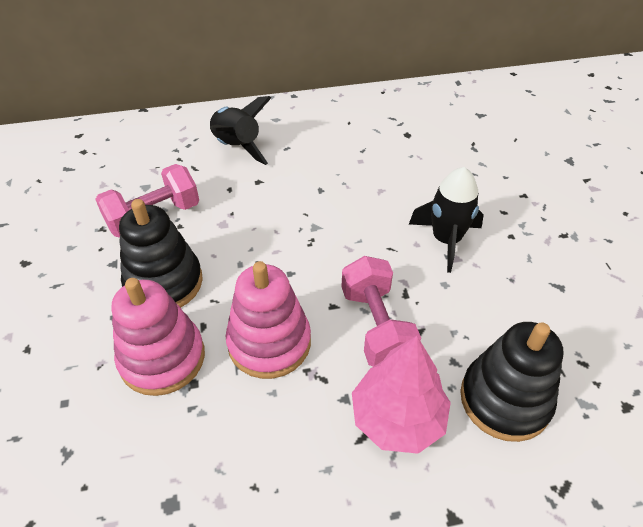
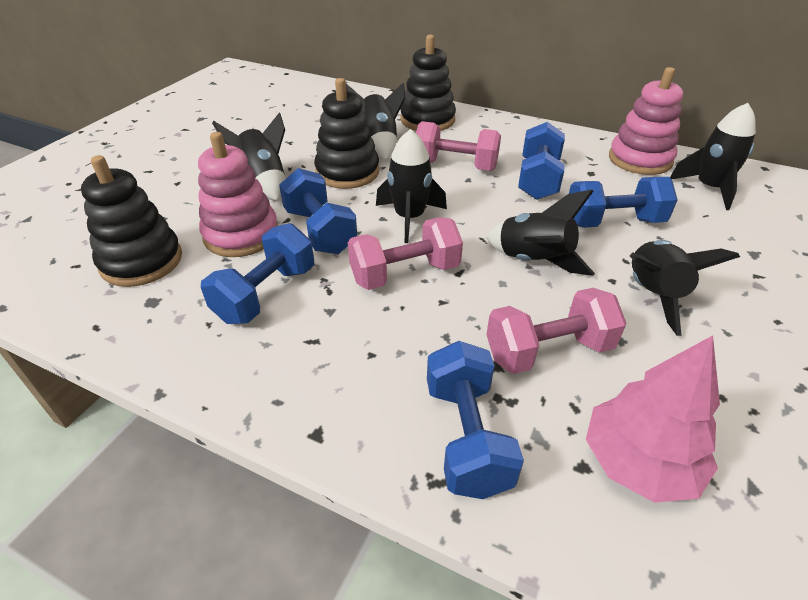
black rocket: [210,96,271,165] [409,167,484,273] = 2 -> [212,113,285,201] [346,83,405,160] [376,129,447,243] [486,190,595,276] [630,240,740,336] [670,103,756,210] = 6
black stacking toy: [119,199,203,308] [460,322,563,442] = 2 -> [81,155,182,287] [314,78,379,189] [400,35,456,131] = 3
blue dumbbell: none = 0 -> [201,223,314,324] [279,168,357,254] [427,341,524,499] [518,122,565,200] [569,177,678,228] = 5
pink dumbbell: [95,164,199,238] [341,256,421,367] = 2 -> [348,217,463,290] [416,121,501,171] [486,288,627,374] = 3

